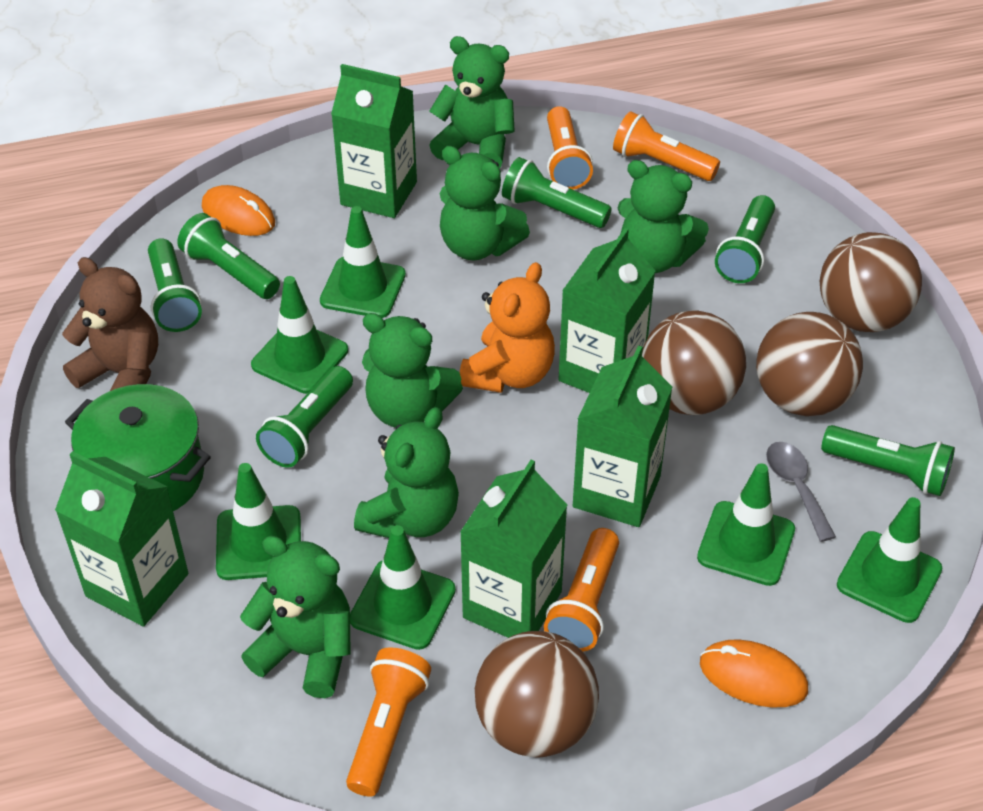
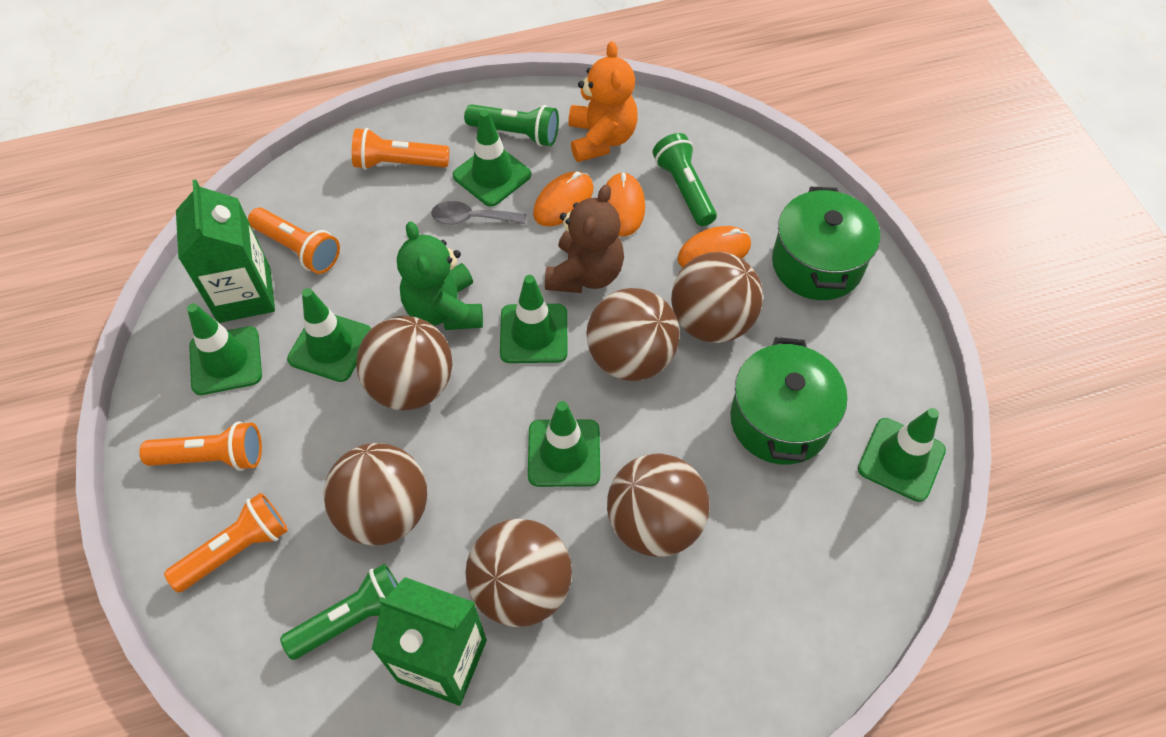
brown ball: [475,631,599,758] [642,311,746,415] [756,312,863,416] [820,232,922,332] = 4 -> [323,443,428,546] [356,316,453,410] [466,519,572,627] [586,288,680,381] [607,454,710,557] [671,252,763,343] = 6
green carton: [55,451,188,626] [331,64,417,218] [460,460,567,638] [558,228,655,393] [573,346,672,527] = 5 -> [176,180,275,323] [372,577,487,706] = 2
green flashlight: [148,238,202,332] [177,213,280,299] [256,366,353,468] [502,157,612,228] [715,195,775,283] [821,425,955,496] = 6 -> [280,564,398,660] [464,104,559,146] [653,133,717,226] = 3
green pot: [65,384,211,511] = 1 -> [730,337,847,465] [772,187,880,300] = 2
green teddy bear: [240,536,351,698] [354,407,459,538] [362,313,463,428] [429,36,515,168] [440,146,530,260] [618,160,709,273] = 6 -> [397,221,483,330] = 1
orange mouse: [202,185,275,236] [700,640,808,708] = 2 -> [533,171,594,226] [606,172,645,237] [678,226,751,268] = 3

